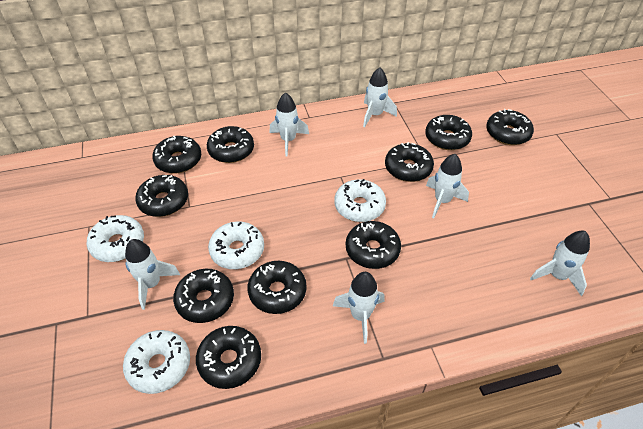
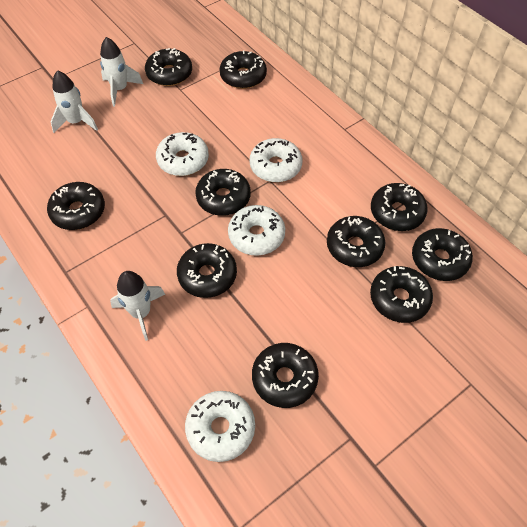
white rocket: [125,239,180,310] [269,92,309,157] [333,272,385,344] [363,68,397,127] [426,154,469,218] [530,231,590,296] = 6 -> [51,70,98,133] [100,37,143,106] [110,271,166,341] = 3

